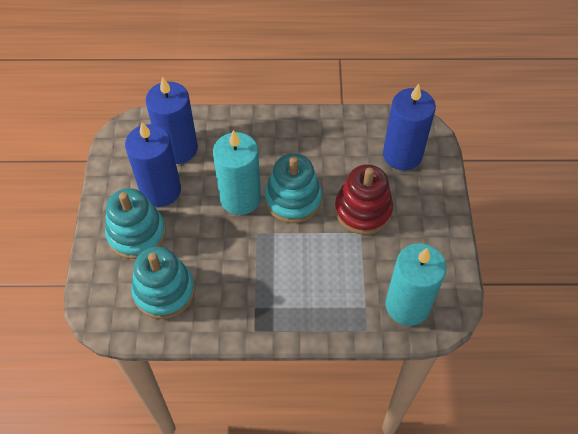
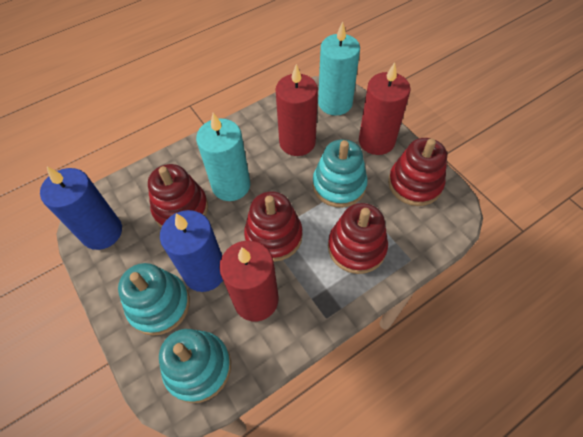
blue candle: [125,122,181,207] [146,77,198,164] [383,84,436,171] = 3 -> [40,167,122,250] [160,210,223,292] = 2
red candle: none = 0 -> [219,241,278,321] [275,64,318,156] [359,62,411,155] = 3
red stacking toy: [335,164,393,235] = 1 -> [148,164,208,228] [244,191,303,262] [328,203,388,274] [388,138,447,206] = 4

